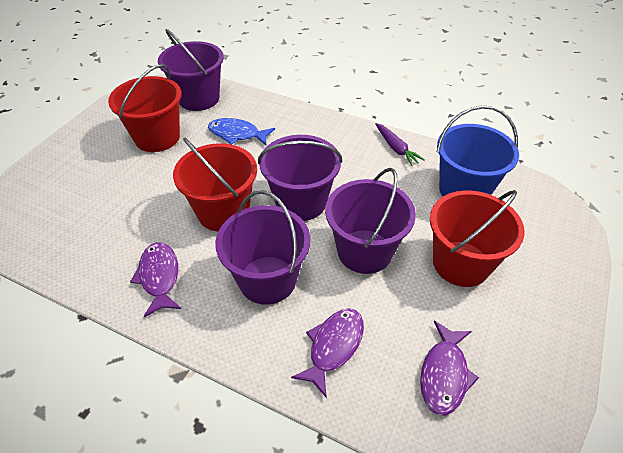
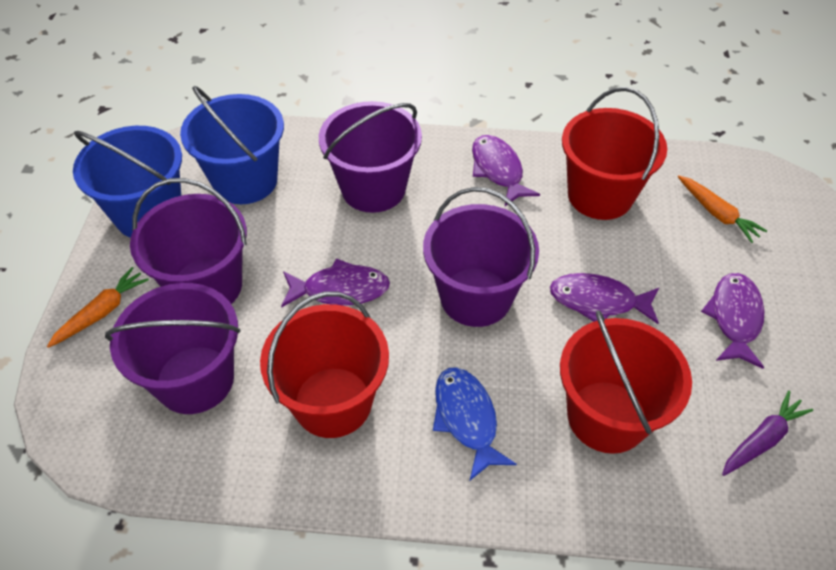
blue bucket: [437,105,519,196] = 1 -> [73,126,182,238] [180,86,284,204] = 2
orange carrot: none = 0 -> [47,267,149,348] [678,175,767,243] = 2
purple fish: [130,242,181,317] [291,308,364,398] [420,320,479,416] = 3 -> [281,258,390,308] [472,135,540,206] [550,273,659,324] [701,273,764,369] = 4

